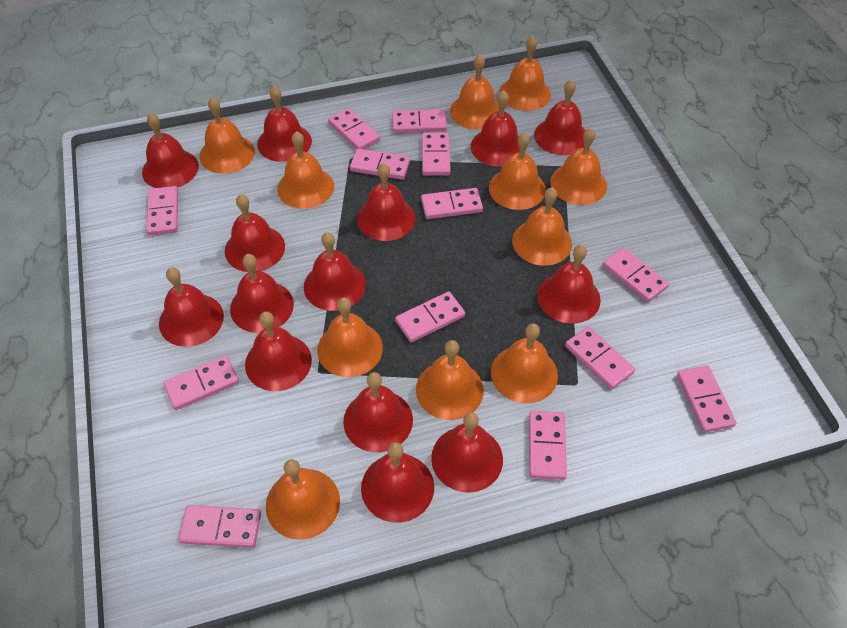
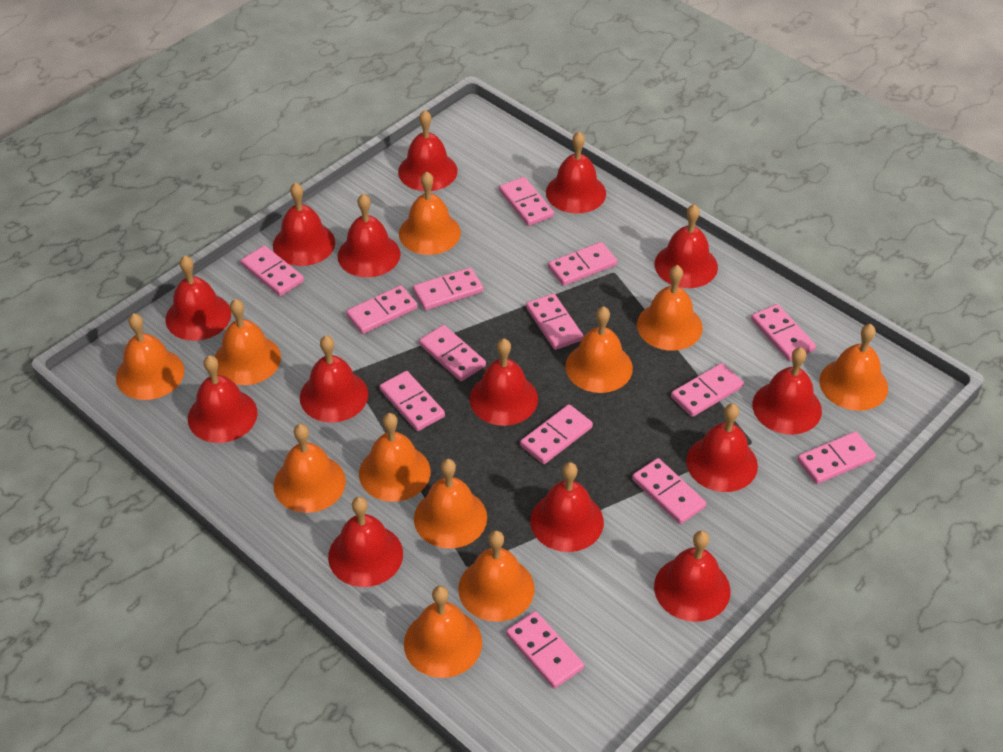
pink domino: [146,186,178,235] [163,355,239,410] [178,505,261,548] [328,108,380,149] [350,148,410,180] [392,109,447,133] [395,292,465,343] [421,188,483,219] [422,133,451,176] [529,411,567,480] [565,327,635,389] [602,248,669,302] [677,366,736,433] = 13 -> [241,245,304,296] [346,285,418,334] [379,371,445,431] [413,267,483,310] [419,325,486,381] [499,177,554,226] [506,611,584,688] [520,404,593,464] [526,293,583,350] [548,242,617,286] [632,458,706,524] [671,363,744,417] [751,304,816,361] [797,431,876,484] = 14

